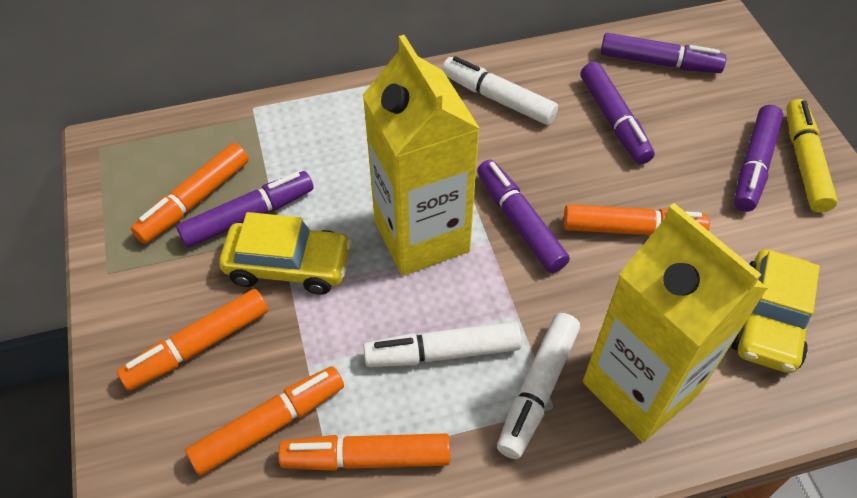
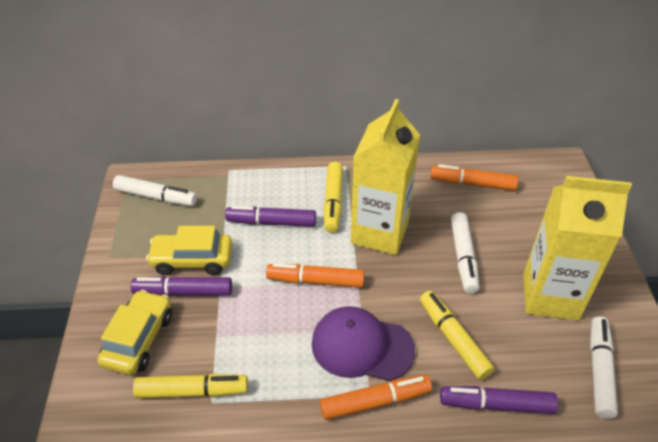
orange marker: [117,289,268,391] [131,143,249,244] [185,366,344,476] [278,433,450,471] [563,204,710,235] = 5 -> [266,263,364,288] [320,375,432,420] [431,164,518,191] = 3
purple cap: none = 0 -> [311,306,415,381] = 1
purple marker: [176,171,314,248] [477,160,570,273] [580,62,655,165] [600,33,726,73] [734,105,783,212] = 5 -> [131,276,232,296] [225,206,316,227] [440,386,558,414] = 3
yellow marker: [786,99,838,212] = 1 -> [133,374,248,398] [324,162,343,233] [420,291,494,380] = 3

